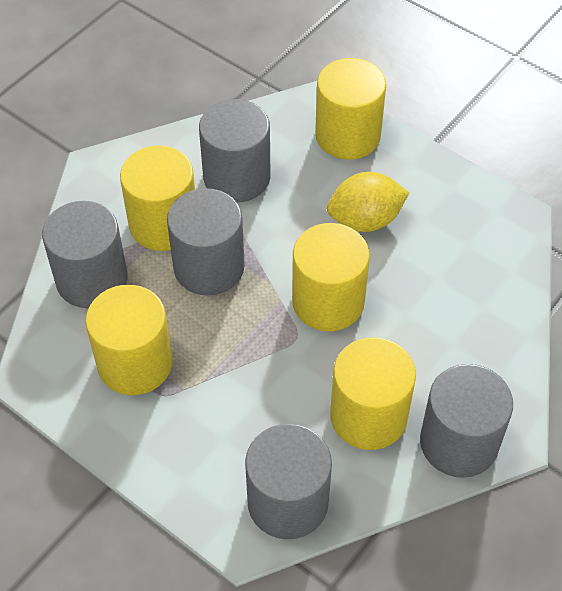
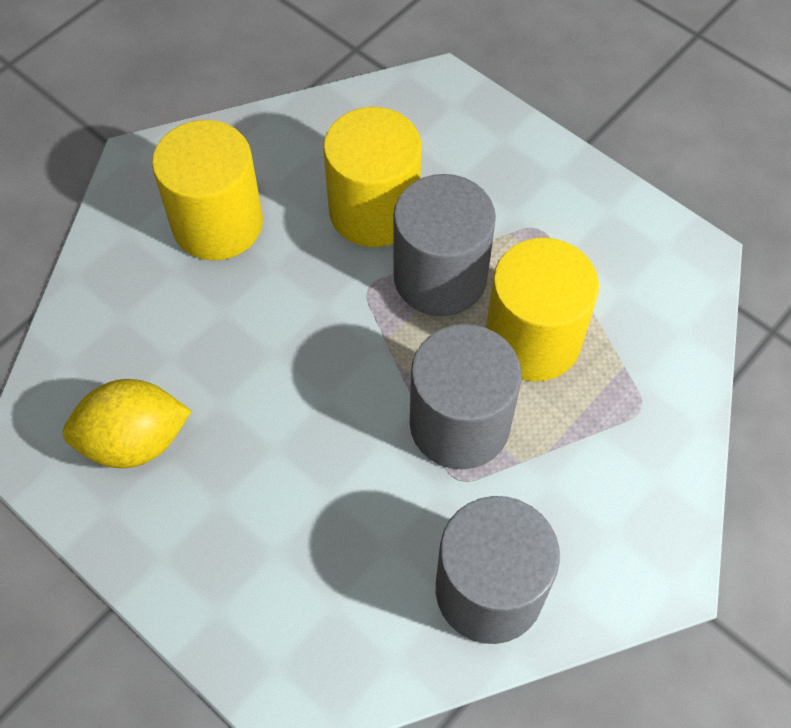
grey cylinder: [42,201,127,308] [167,188,245,296] [199,99,271,202] [245,424,332,539] [420,364,513,478] = 5 -> [393,174,496,316] [410,324,522,469] [436,496,560,644] = 3
yellow cylinder: [86,285,173,395] [120,145,195,251] [292,223,370,331] [315,58,386,160] [330,337,416,450] = 5 -> [152,120,263,260] [323,107,422,247] [486,238,599,381] = 3

